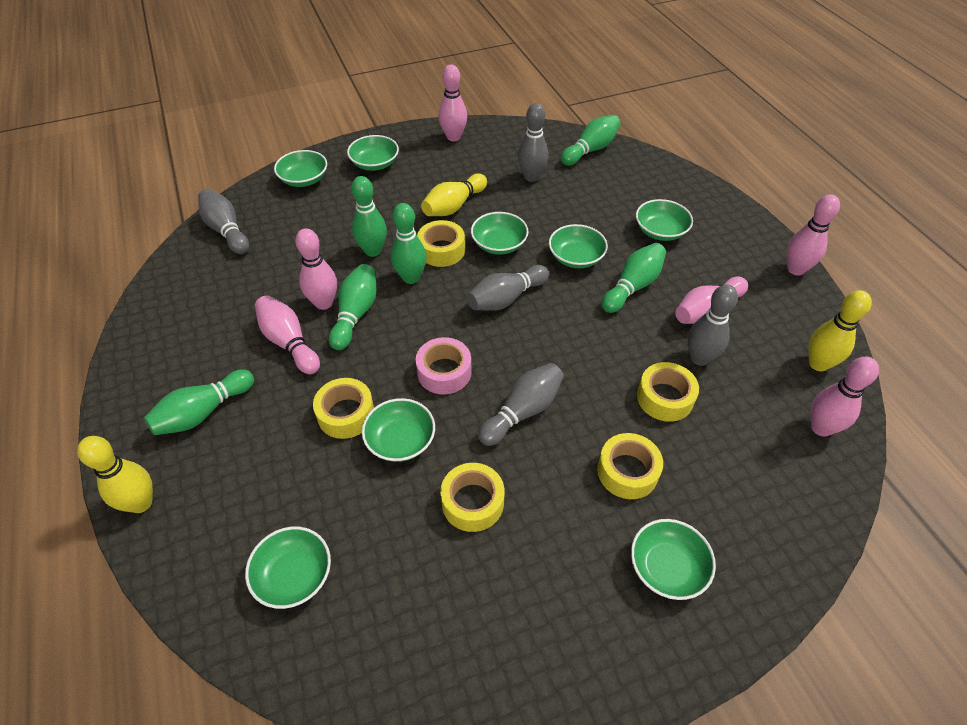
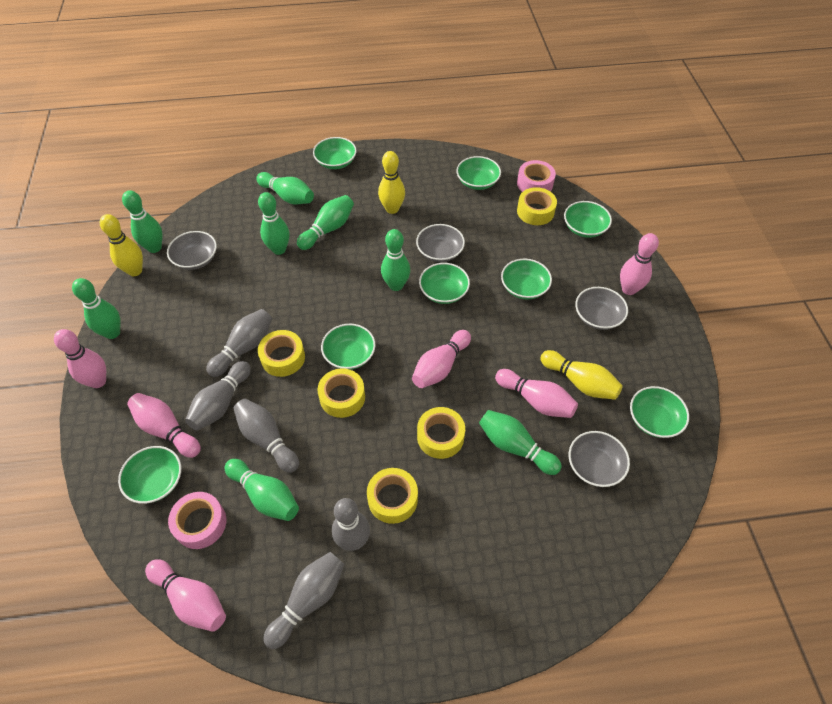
green bowling pin: [144,369,254,435] [329,264,376,350] [351,176,387,257] [391,203,427,284] [561,115,621,166] [602,243,666,313] = 6 -> [72,278,121,339] [122,190,163,253] [224,459,299,521] [256,172,314,205] [258,192,290,255] [297,195,354,250] [381,229,410,291] [479,410,562,475] = 8
grey bowl: none = 0 -> [167,231,217,270] [416,224,465,262] [569,431,630,487] [575,287,628,330] = 4
pink tape: [416,337,472,394] = 1 -> [168,492,226,549] [517,160,556,192] = 2

